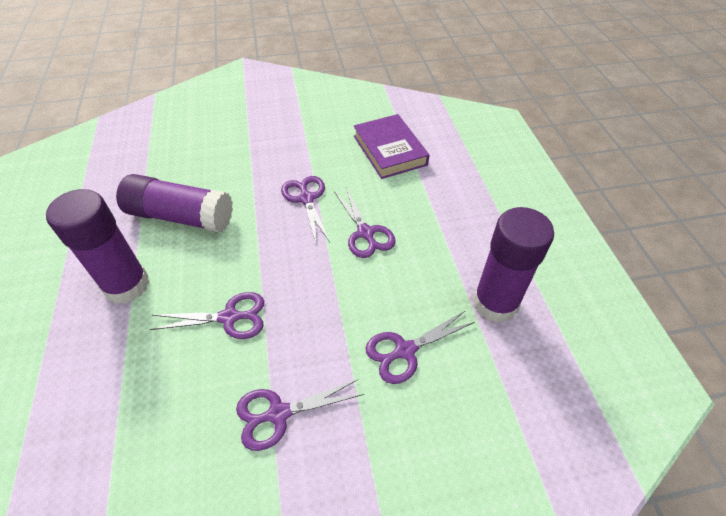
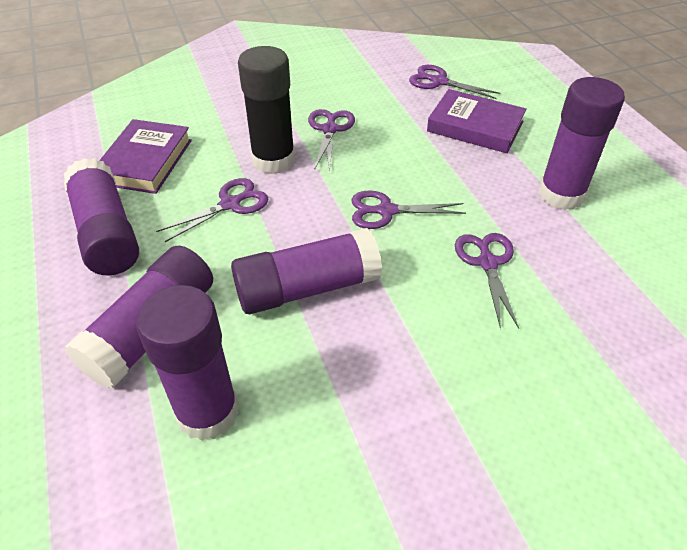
black glue stick: none = 0 -> [238,46,295,174] = 1
purple book: [354,114,430,179] = 1 -> [99,119,192,194] [427,89,527,153] = 2
purple glue stick: [46,189,150,304] [116,174,233,232] [473,207,554,323] = 3 -> [63,158,139,276] [65,246,213,389] [136,285,239,441] [231,228,382,314] [538,77,625,210] = 5

